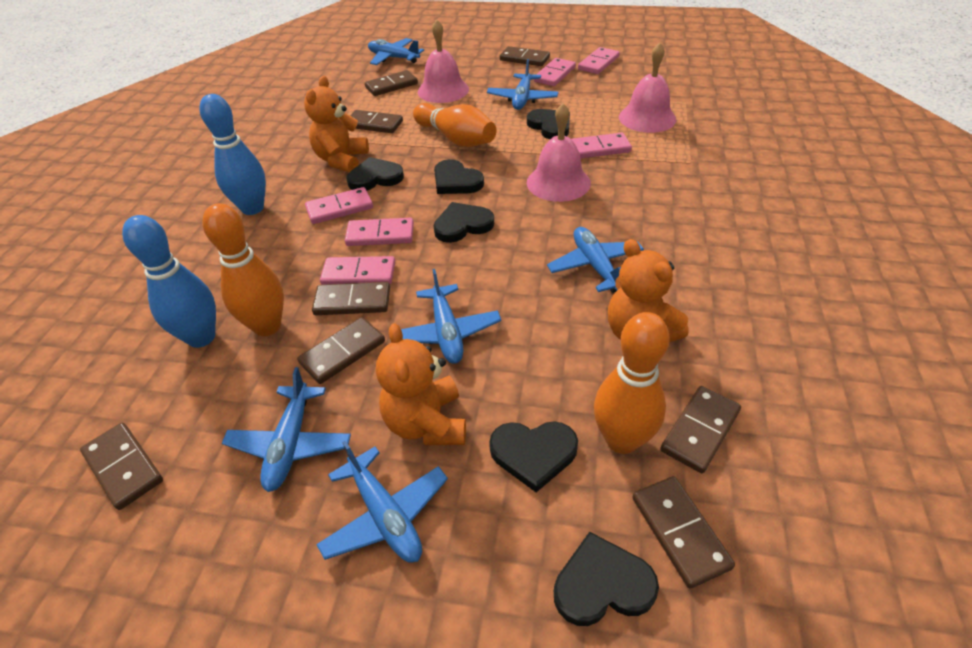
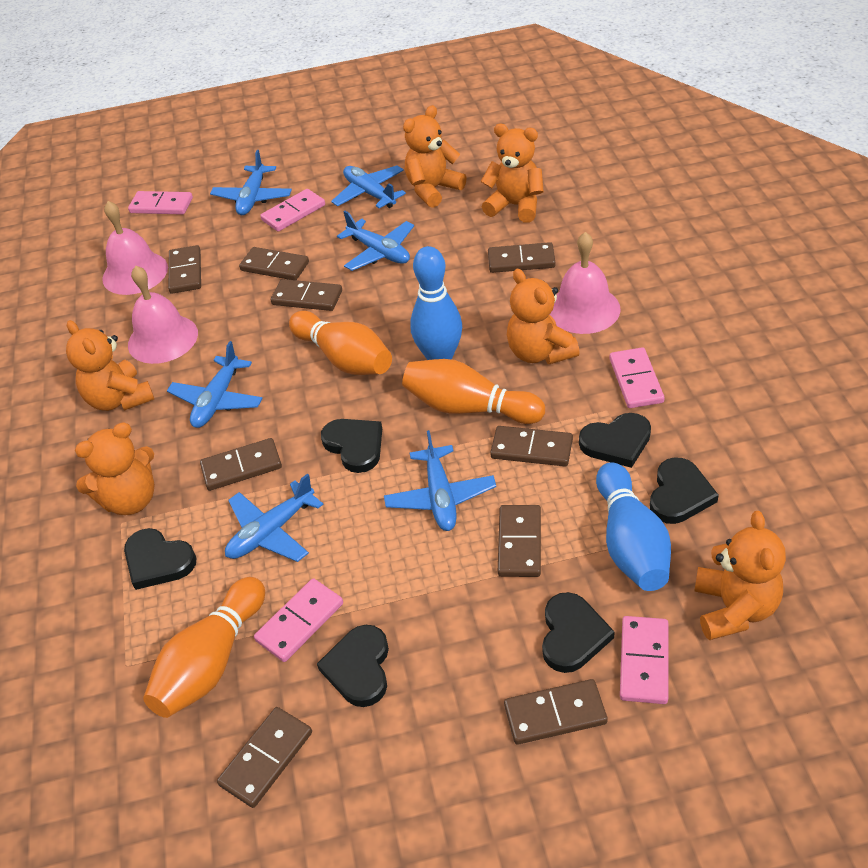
brown domino: [80,423,163,510] [297,317,385,384] [312,282,390,315] [350,110,403,133] [365,70,418,96] [500,46,550,66] [632,476,735,589] [660,386,741,473] = 8 -> [168,245,201,294] [200,438,282,491] [217,707,312,808] [239,247,309,280] [271,279,342,311] [488,242,555,273] [490,426,573,466] [498,505,541,577] [504,679,608,745] = 9
orange teddy bear: [304,76,369,172] [376,323,466,445] [608,239,688,342] = 3 -> [66,320,154,411] [75,423,155,515] [403,105,467,208] [481,124,544,223] [507,269,580,364] [694,511,786,640] = 6
pink domino: [305,187,373,224] [320,256,395,285] [345,218,414,246] [534,58,576,86] [571,133,632,158] [578,47,620,74] = 6 -> [128,191,193,215] [254,578,343,662] [260,189,325,232] [609,347,665,408] [620,616,668,704] = 5

